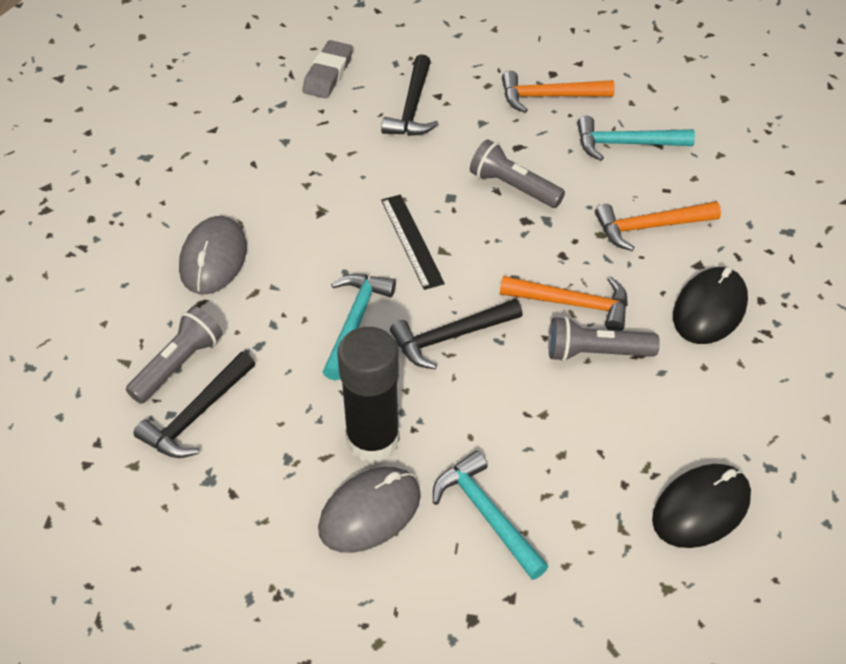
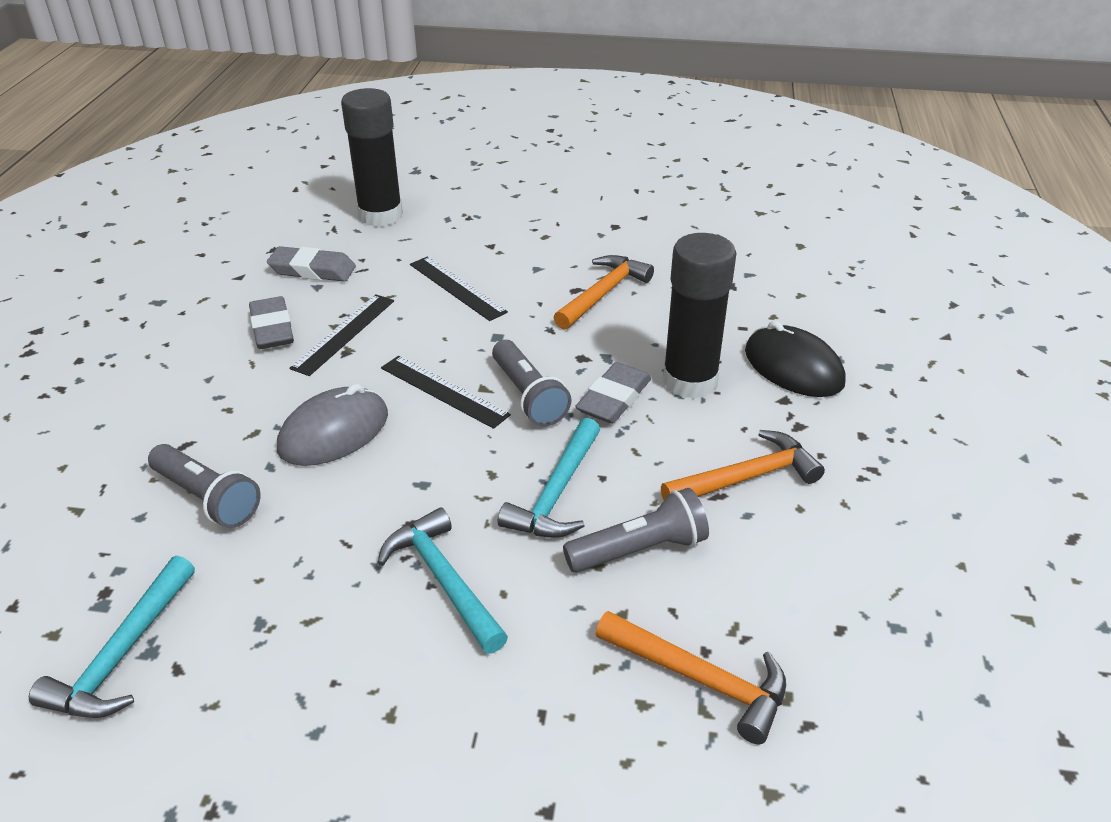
black glue stick: [337,327,400,462] = 1 -> [341,88,403,227] [663,233,737,399] = 2
black hammer: [133,352,255,458] [381,54,439,136] [390,299,523,369] = 3 -> none = 0
black mouse: [652,464,751,548] [673,267,748,344] = 2 -> [745,321,846,397] = 1
black ruler: [381,194,445,290] = 1 -> [289,294,394,376] [381,356,511,429] [410,256,508,321] = 3
grey eraser: [302,40,353,98] = 1 -> [249,296,294,349] [267,246,356,282] [575,362,651,424] = 3
grey mouse: [179,216,247,294] [318,467,421,553] = 2 -> [277,384,388,466] = 1

